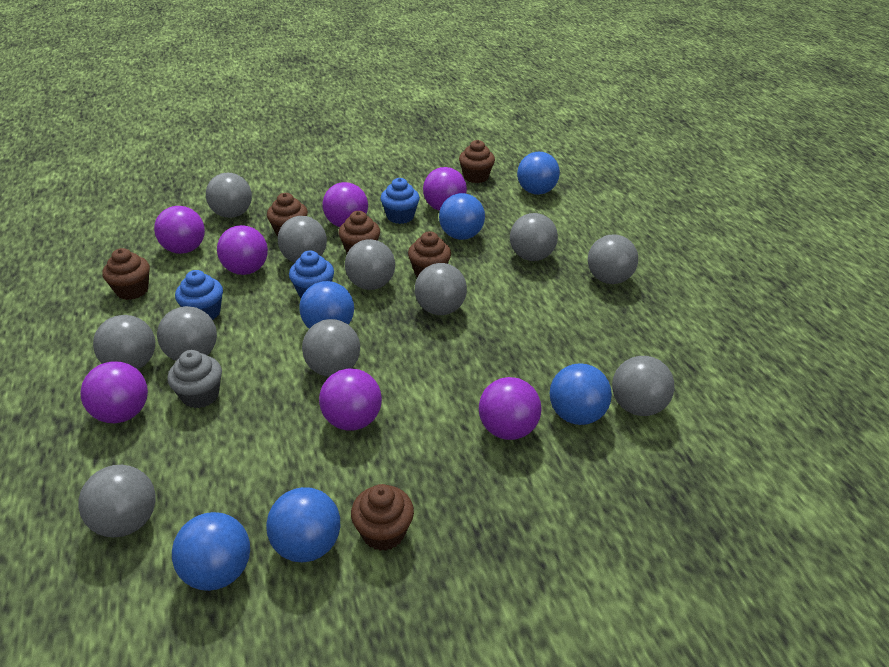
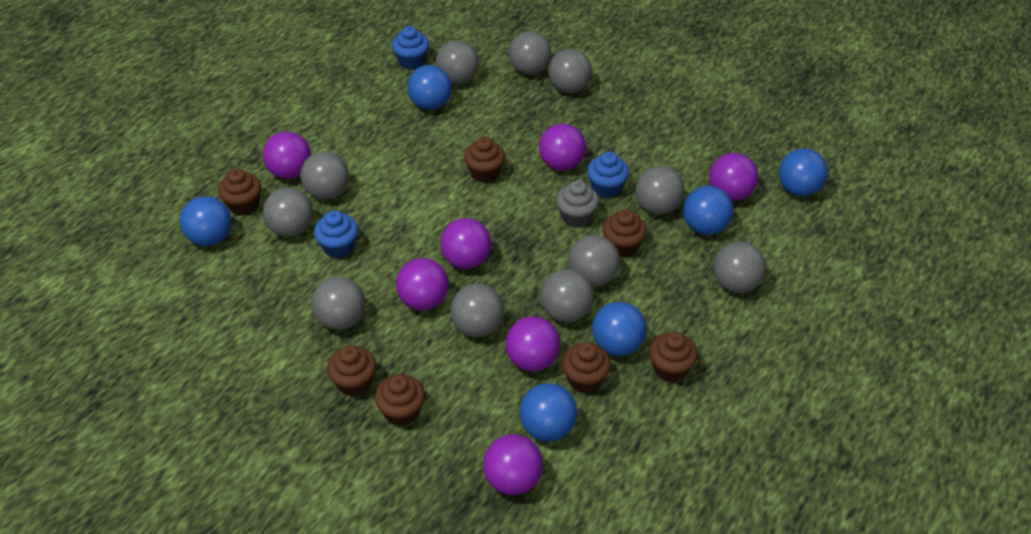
brown cupcake: [103,248,150,300] [267,193,308,237] [339,211,380,253] [351,484,414,551] [408,231,451,277] [459,140,495,183] = 6 -> [218,169,261,216] [327,345,376,396] [375,374,425,426] [464,137,505,183] [562,342,611,393] [602,209,647,258] [649,332,698,382] = 7

